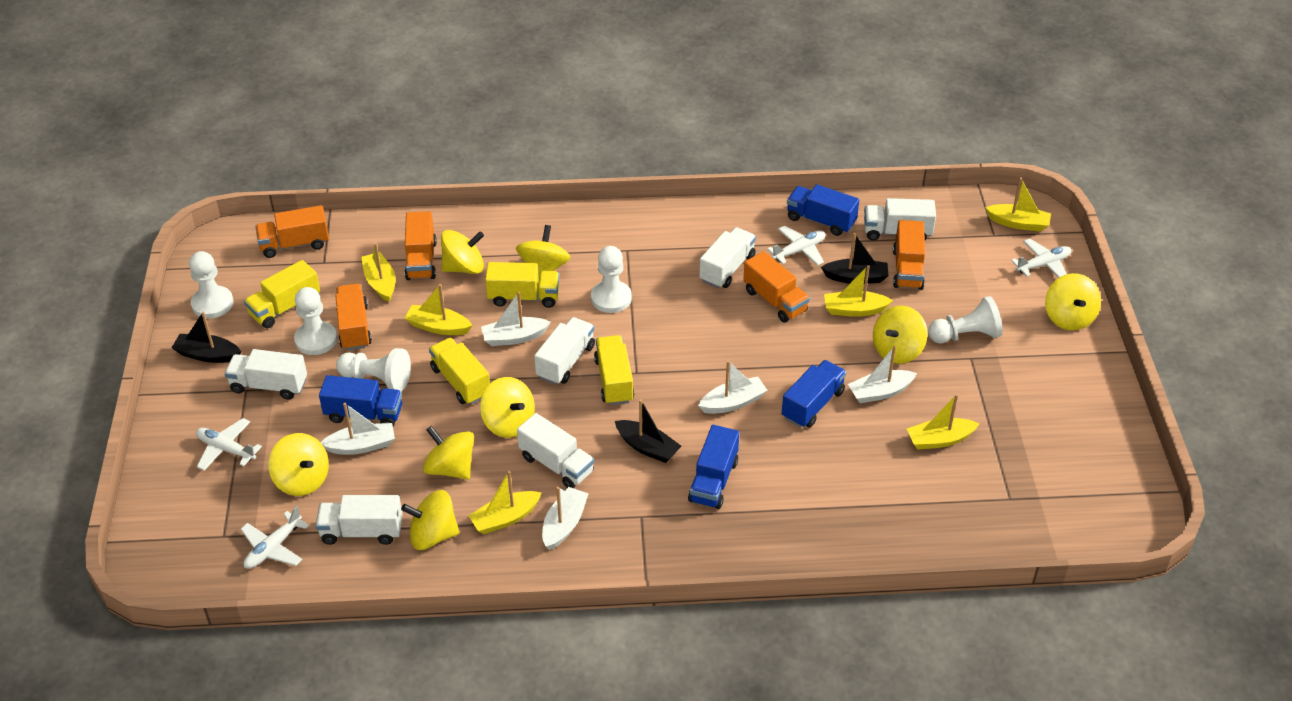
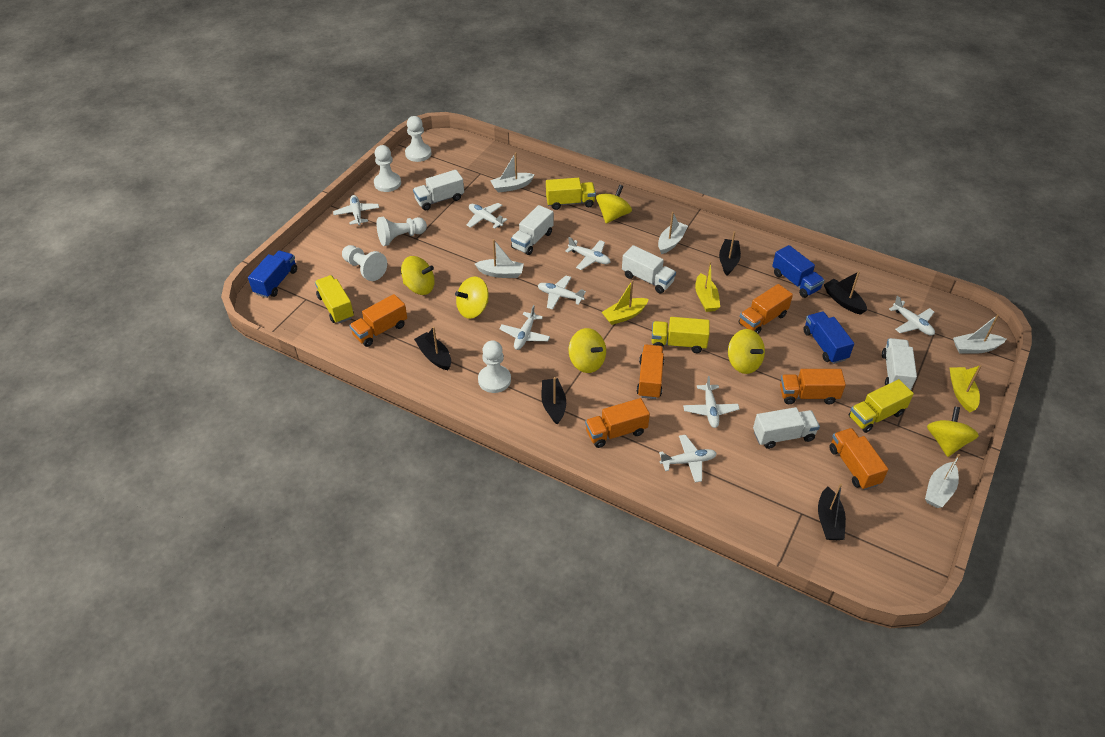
black boat: [171,311,241,363] [615,399,681,463] [821,233,889,284] = 3 -> [414,326,451,370] [541,377,566,425] [719,231,741,276] [818,484,846,540] [824,271,867,315] = 5
blue truck: [319,375,402,426] [688,425,739,509] [782,360,846,428] [787,184,859,236] = 4 -> [248,251,297,298] [772,245,825,298] [803,312,854,364] = 3
orange truck: [255,205,329,258] [335,283,372,350] [405,211,437,280] [743,251,810,323] [893,220,925,290] = 5 -> [349,294,407,347] [585,398,650,448] [637,344,664,399] [739,284,793,334] [780,369,846,404] [829,428,888,490] = 6
white plane: [196,418,262,471] [241,506,309,569] [767,226,825,266] [1011,238,1071,278] = 4 -> [333,195,379,225] [467,203,508,229] [499,305,550,350] [538,276,586,310] [566,237,611,270] [659,435,717,482] [683,376,739,428] [889,296,935,335] = 8
white truck: [225,349,307,400] [316,495,403,545] [517,413,594,488] [534,317,595,385] [699,227,756,288] [864,198,936,241] = 6 -> [413,170,464,210] [511,205,554,255] [622,245,676,293] [753,407,820,449] [882,338,917,390] = 5
yellow boat: [361,243,395,302] [405,284,473,335] [468,471,542,534] [824,265,893,317] [907,394,980,450] [985,178,1051,232] = 6 -> [602,280,649,325] [695,261,720,312] [950,365,982,412] = 3
yellow spinning top: [268,433,329,496] [401,490,460,550] [423,426,474,479] [441,230,484,274] [480,377,535,438] [516,225,570,276] [873,306,927,364] [1045,273,1101,330] = 8 -> [401,256,435,295] [455,277,489,319] [569,328,606,373] [596,185,632,224] [728,329,765,374] [927,406,979,457] = 6

